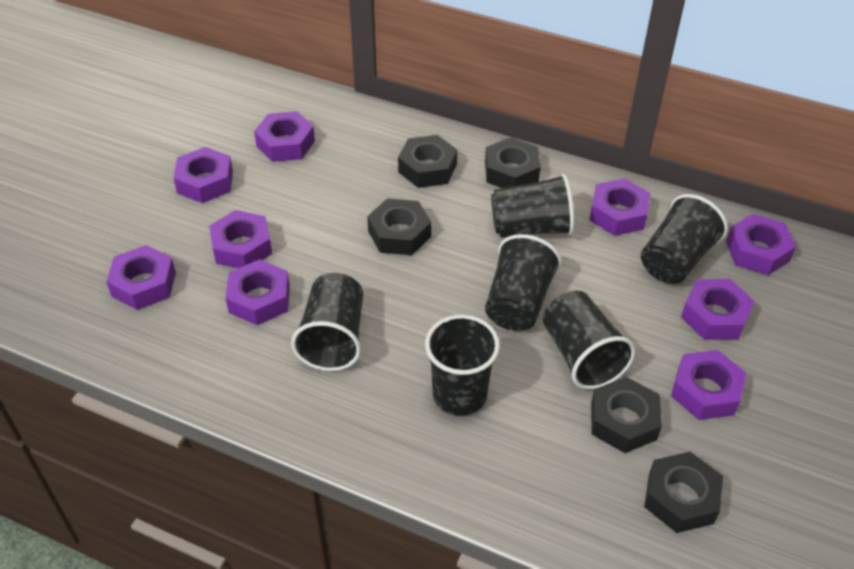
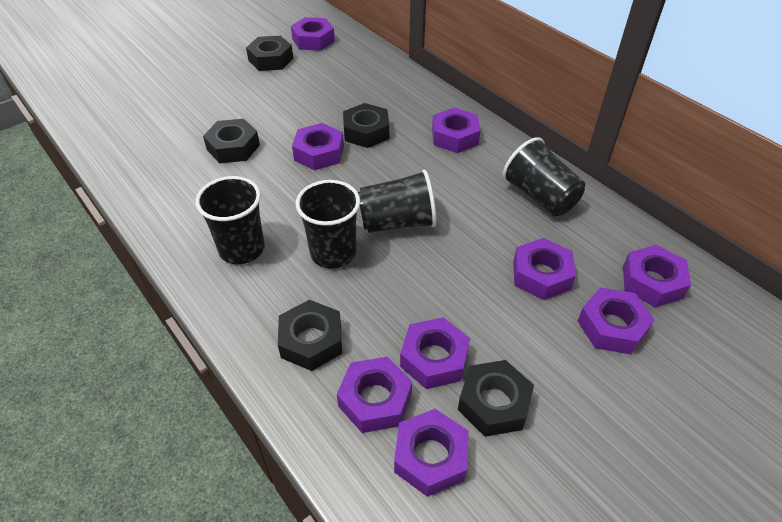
black cup: [291,273,363,371] [425,315,500,416] [485,234,562,331] [491,174,574,238] [543,291,636,389] [641,194,728,284] = 6 -> [195,176,265,264] [296,180,360,269] [358,170,436,233] [503,137,585,216] = 4

